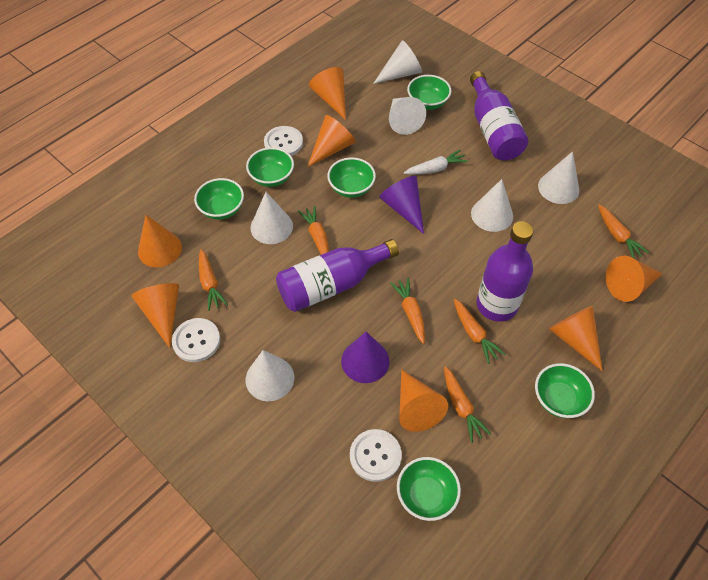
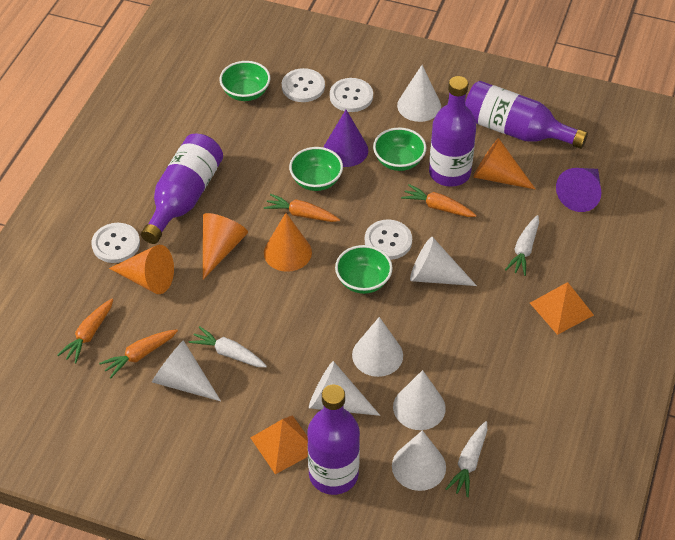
green bowl: [194,178,244,220] [246,147,294,187] [327,157,376,198] [397,457,461,521] [407,75,451,110] [535,363,595,418] = 6 -> [220,61,270,101] [289,147,343,191] [335,245,393,294] [373,127,427,171] = 4
orange carrot: [199,249,228,311] [298,206,329,255] [390,278,425,344] [444,366,491,443] [454,299,506,364] [598,205,649,259] = 6 -> [58,299,114,364] [99,329,178,378] [264,194,340,222] [401,184,477,217] = 4
orange cone: [132,283,179,348] [138,215,182,268] [307,115,356,167] [309,67,346,120] [399,370,448,432] [549,306,603,372] [606,256,663,302] = 7 -> [109,245,174,294] [203,213,248,279] [264,213,312,272] [473,138,536,190] = 4
orange pyramid: none = 0 -> [251,415,308,474] [530,282,594,335] = 2
purple bottle: [276,239,399,312] [470,71,528,160] [477,221,533,322] = 3 -> [141,134,223,244] [307,385,360,495] [429,76,476,187] [465,81,588,149] = 4
white button: [172,318,220,362] [264,126,303,156] [350,429,402,482] = 3 -> [91,223,140,263] [282,68,325,102] [330,78,373,112] [365,220,412,260] = 4
white carrot: [404,149,468,175] = 1 -> [189,326,267,367] [446,421,487,497] [505,215,539,276] = 3
white cone: [246,350,294,401] [251,192,293,244] [373,40,422,84] [389,97,426,135] [471,179,513,232] [538,151,579,204] = 6 -> [152,340,221,401] [309,361,380,416] [352,317,403,377] [392,430,446,491] [393,370,446,430] [397,65,441,122] [410,237,477,286] = 7

